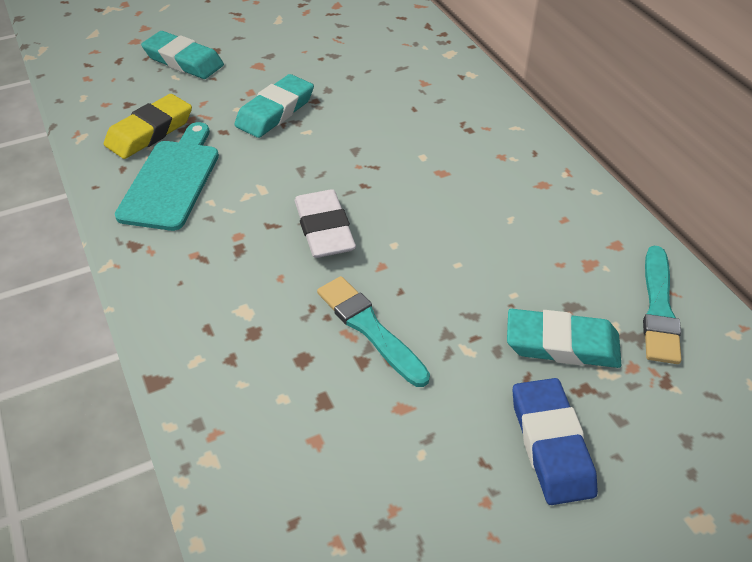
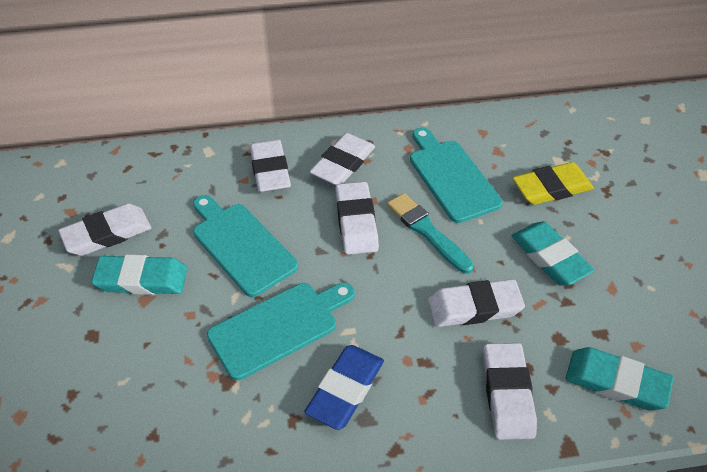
turquoise brush: [317,276,430,387] [643,246,682,364] = 2 -> [387,193,474,274] = 1
turquoise cutting board: [115,122,219,231] = 1 -> [193,195,298,297] [207,283,355,380] [410,127,503,223] = 3
white eraser: [295,189,356,258] = 1 -> [58,203,151,256] [250,140,291,193] [309,133,375,185] [335,182,379,255] [428,279,525,327] [483,343,537,440] = 6

